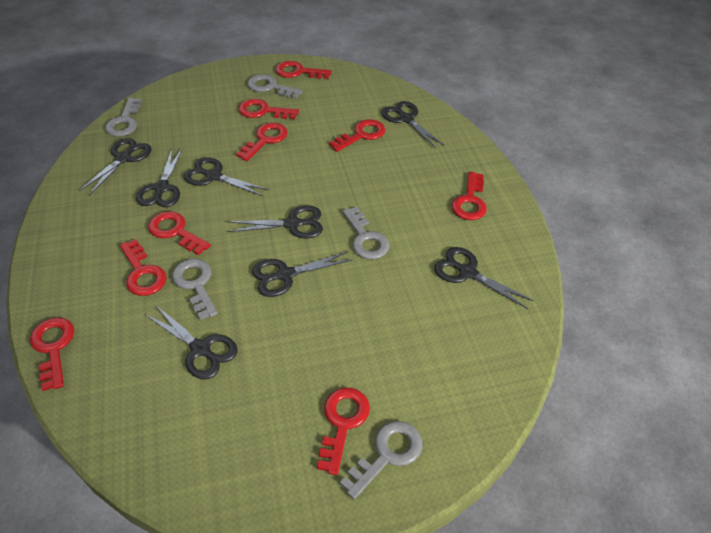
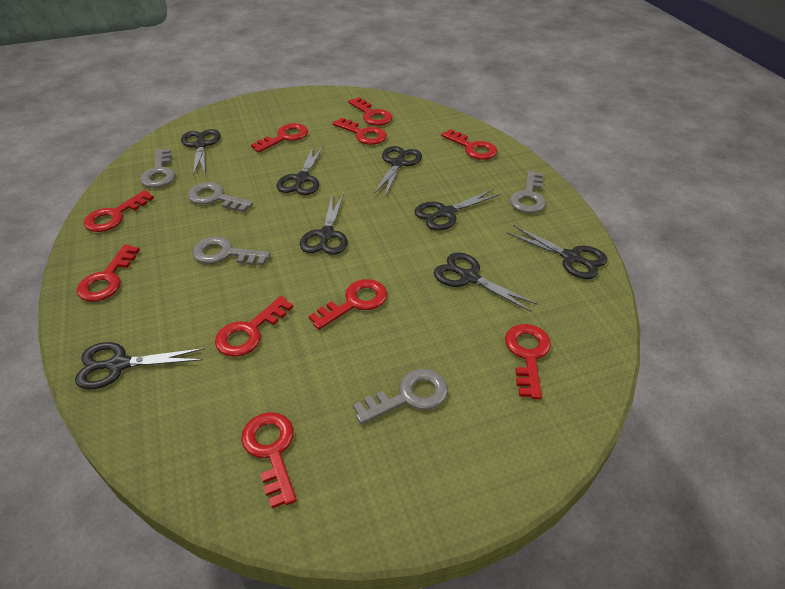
red key: [30,317,74,391] [120,239,167,296] [148,211,211,255] [236,123,288,161] [238,99,299,119] [275,61,332,79] [317,388,370,475] [329,119,385,152] [451,172,487,220] = 9 -> [77,245,140,301] [84,190,154,232] [215,296,293,357] [241,412,297,508] [251,123,308,153] [309,279,387,330] [333,118,387,145] [348,97,393,126] [441,129,497,160] [505,324,551,399] = 10

